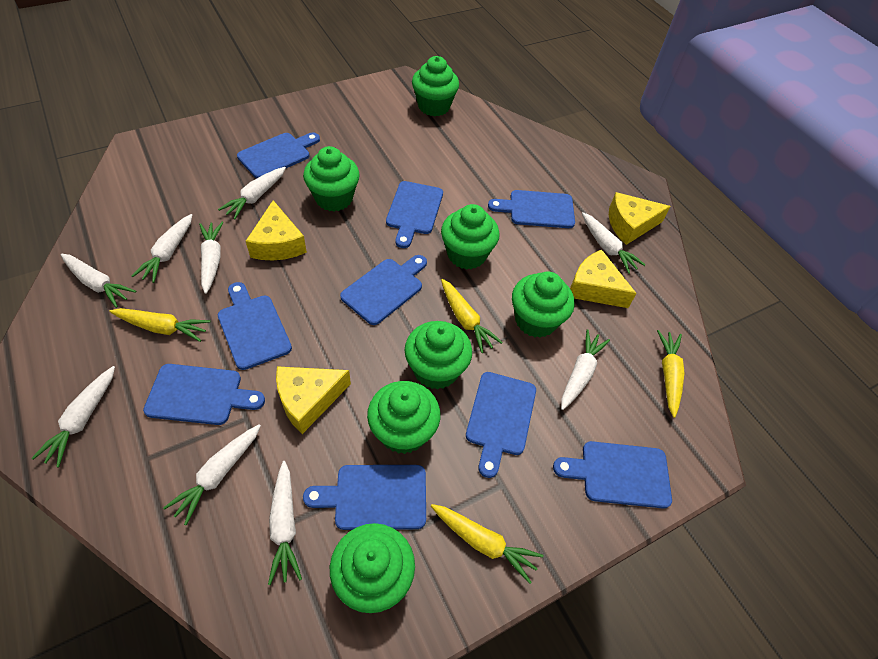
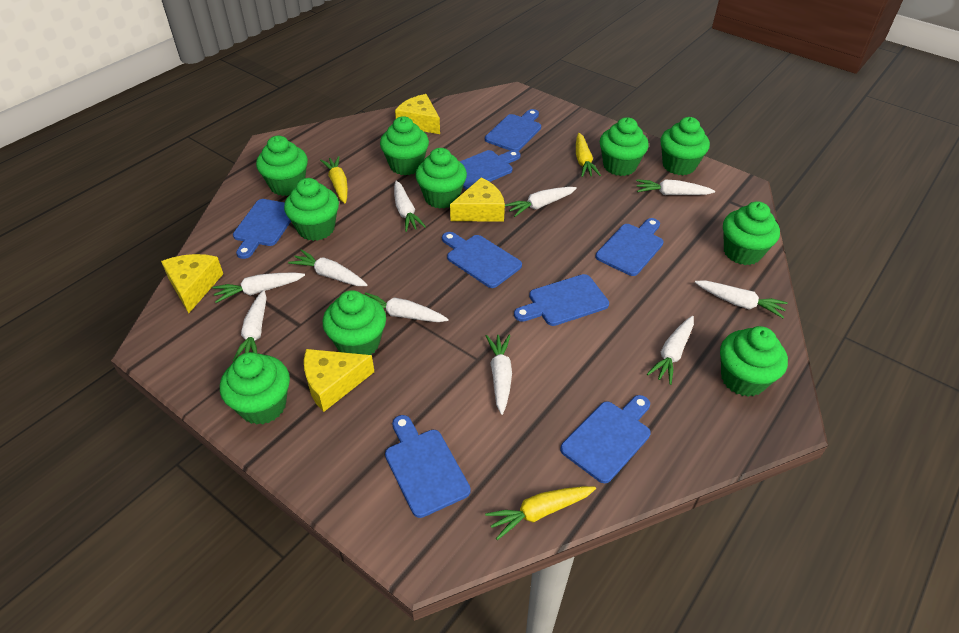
blue cutting board: [143,364,265,425] [218,282,292,370] [237,133,320,179] [303,465,426,530] [340,255,427,325] [386,181,443,248] [466,372,536,478] [488,190,575,228] [553,441,672,509] = 9 -> [233,199,291,259] [385,415,471,518] [442,232,522,288] [460,150,520,190] [485,109,541,151] [514,274,609,326] [560,395,651,483] [595,218,664,276] = 8
green cupcake: [303,146,360,211] [330,523,415,613] [367,381,440,454] [405,321,472,390] [412,56,459,116] [441,204,499,270] [512,271,575,338] = 7 -> [220,352,290,425] [256,136,308,196] [284,178,339,241] [323,290,386,355] [380,116,429,175] [415,148,467,209] [600,117,649,176] [660,117,710,175] [720,326,788,397] [723,201,780,265] = 10
white carrot: [31,366,115,467] [61,254,136,308] [132,214,192,283] [163,424,261,525] [199,222,223,294] [218,167,286,219] [268,461,302,585] [561,329,610,410] [582,212,645,274] = 9 -> [213,273,305,303] [232,290,267,362] [288,249,367,286] [365,292,449,322] [394,181,426,232] [486,334,512,415] [505,187,577,217] [636,179,715,195] [647,316,694,385] [695,280,788,318] = 10
yellow carrot: [109,308,211,342] [431,504,543,584] [441,279,503,353] [657,330,685,418] = 4 -> [320,156,348,204] [485,486,596,540] [576,133,601,177] = 3

